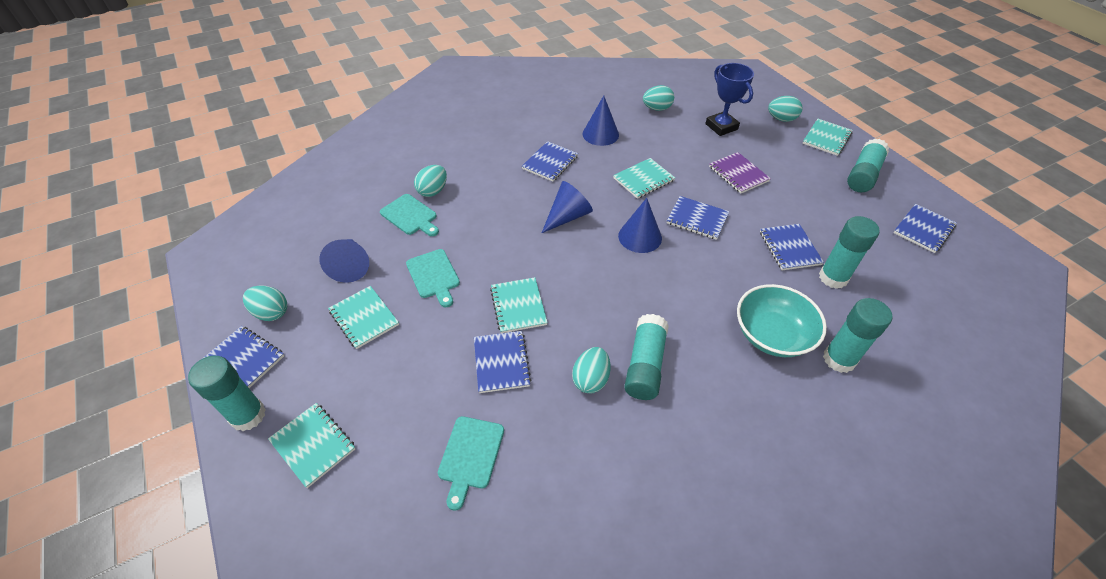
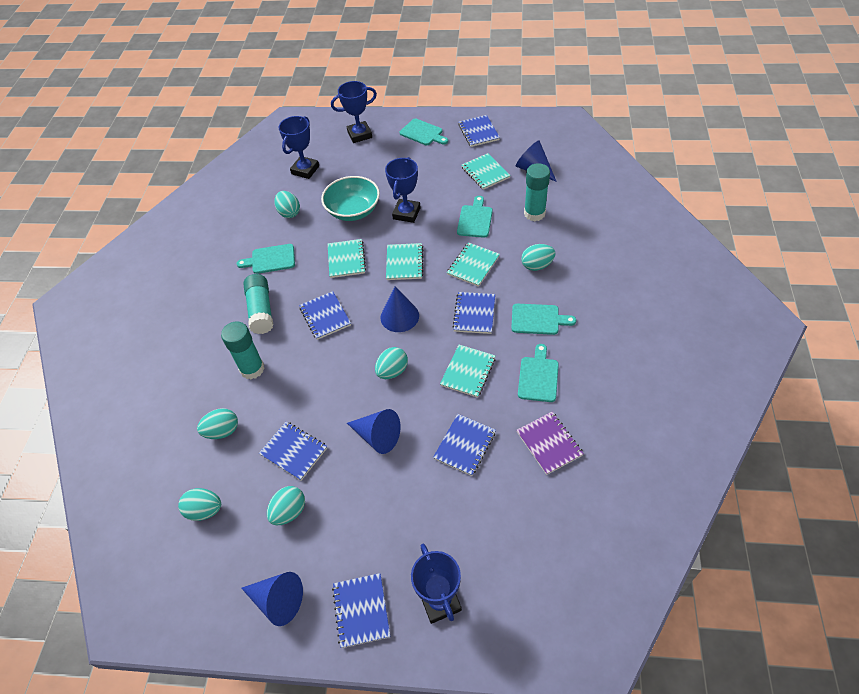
blue trophy: [705,63,754,136] = 1 -> [279,116,319,179] [331,81,377,143] [385,157,421,223] [411,544,462,624] = 4
turquoise cutting board: [380,194,439,236] [406,249,460,307] [438,416,504,510] = 3 -> [237,244,295,274] [400,119,448,145] [457,196,493,238] [511,304,576,335] [518,344,559,402] = 5
turquoise egg: [243,285,287,321] [414,165,447,197] [572,347,611,393] [643,85,674,111] [768,96,802,122] = 5 -> [178,488,221,521] [197,408,238,439] [267,486,305,525] [274,191,300,218] [375,347,408,379] [521,244,556,271] = 6
turquoise glue stick: [188,355,266,431] [624,314,669,400] [819,216,880,289] [823,298,892,373] [847,138,889,192] = 5 -> [221,321,265,379] [243,274,273,334] [524,163,550,221] = 3

